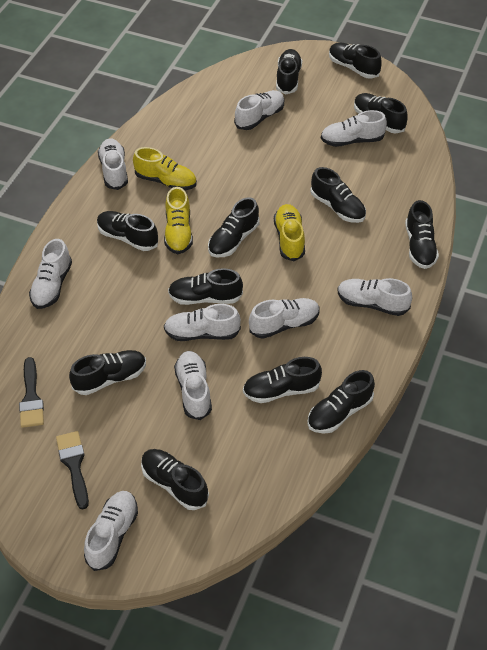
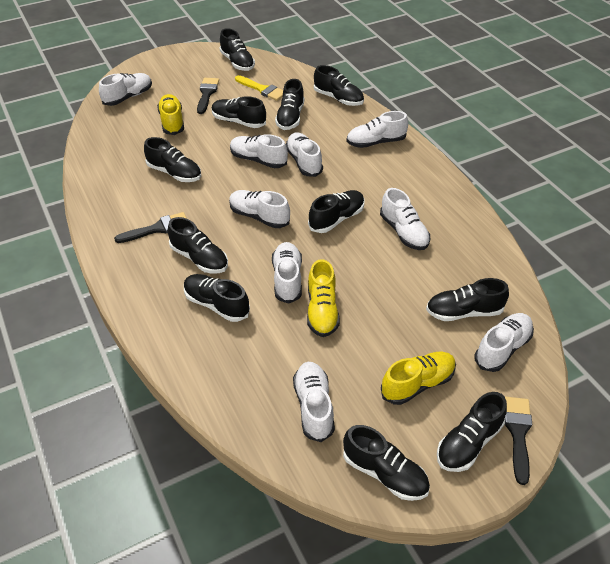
black brush: [19,357,44,428] [56,431,89,510] = 2 -> [114,212,187,243] [197,78,219,114] [505,397,532,485] = 3
black shoe: [69,350,146,395] [97,211,158,251] [141,449,209,510] [168,268,243,305] [208,197,260,257] [243,357,322,403] [276,49,302,94] [307,370,375,434] [310,167,366,223] [329,42,382,79] [354,93,408,134] [405,200,439,269] = 12 -> [144,137,201,182] [168,217,228,274] [184,274,250,322] [212,96,266,128] [219,28,255,71] [275,79,304,130] [308,190,365,233] [314,65,364,106] [343,425,430,501] [426,278,509,321] [437,392,507,472] = 11
yellow brush: none = 0 -> [235,75,283,101] = 1

